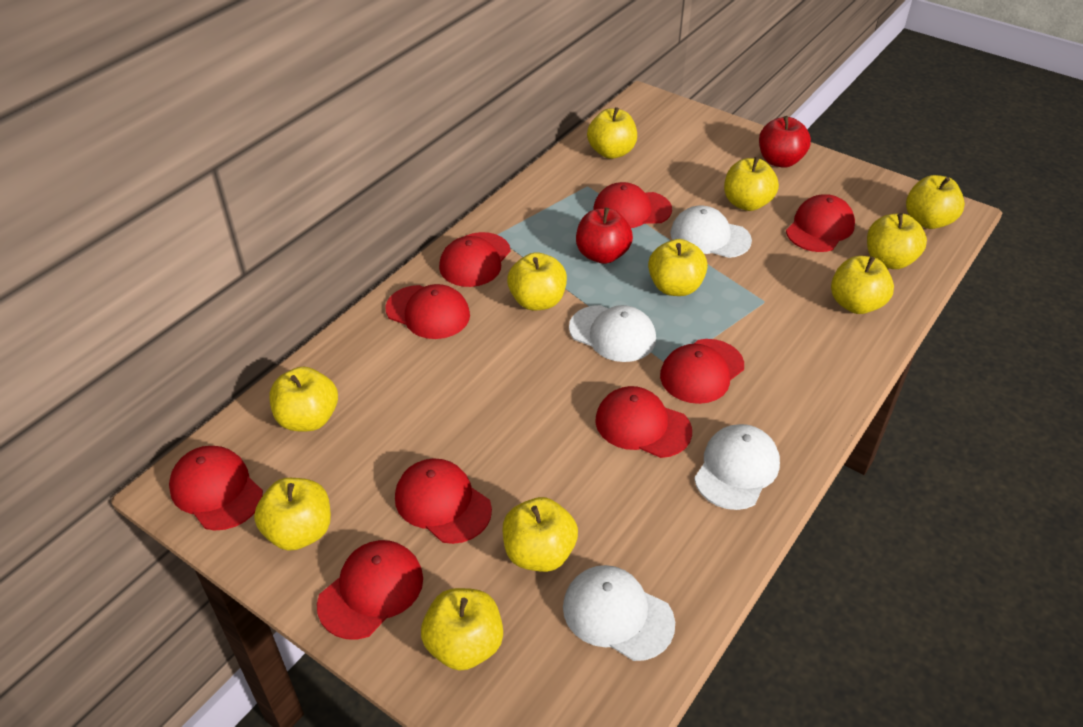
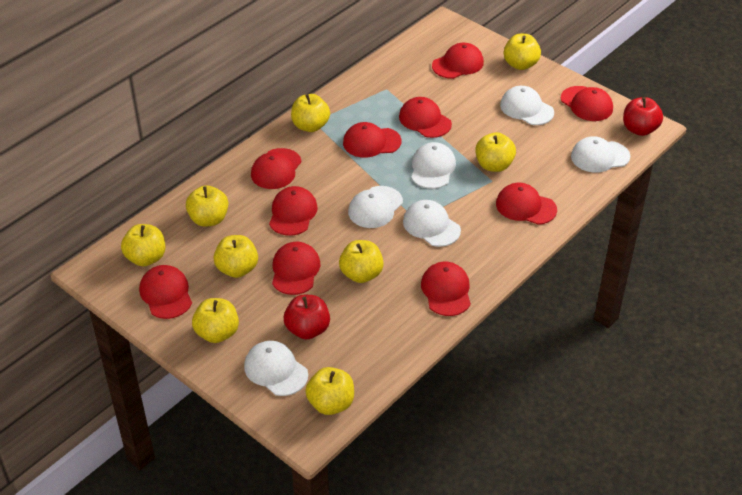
red cap: [169,446,263,530] [317,540,423,639] [385,284,470,339] [395,458,492,544] [439,232,511,287] [593,182,672,228] [595,386,692,458] [660,339,744,404] [786,194,855,252] = 9 -> [139,265,192,319] [251,148,302,189] [269,186,318,236] [272,242,320,295] [343,122,401,158] [399,97,452,138] [421,262,471,316] [432,43,484,79] [496,183,557,225] [561,86,613,121] = 10
white cap: [563,565,675,661] [569,305,656,362] [670,206,752,258] [694,424,780,510] = 4 -> [244,341,308,396] [348,186,403,228] [403,200,461,247] [411,142,456,189] [500,86,554,125] [571,136,630,173] = 6
yellow apple: [254,478,331,551] [269,367,338,431] [421,588,503,671] [503,497,578,572] [507,252,567,310] [587,107,637,159] [648,239,708,296] [724,157,779,211] [831,256,894,314] [867,213,927,269] [906,175,965,229] = 11 -> [121,224,165,266] [186,185,228,227] [192,298,239,343] [213,235,258,278] [291,94,330,132] [305,367,354,415] [339,240,384,283] [475,132,516,172] [504,34,541,70] = 9

